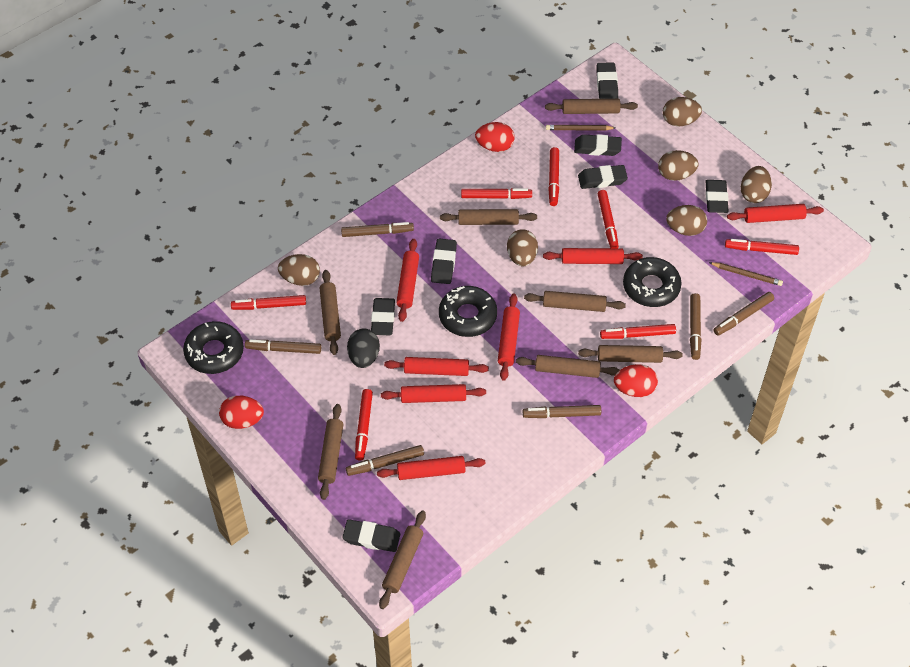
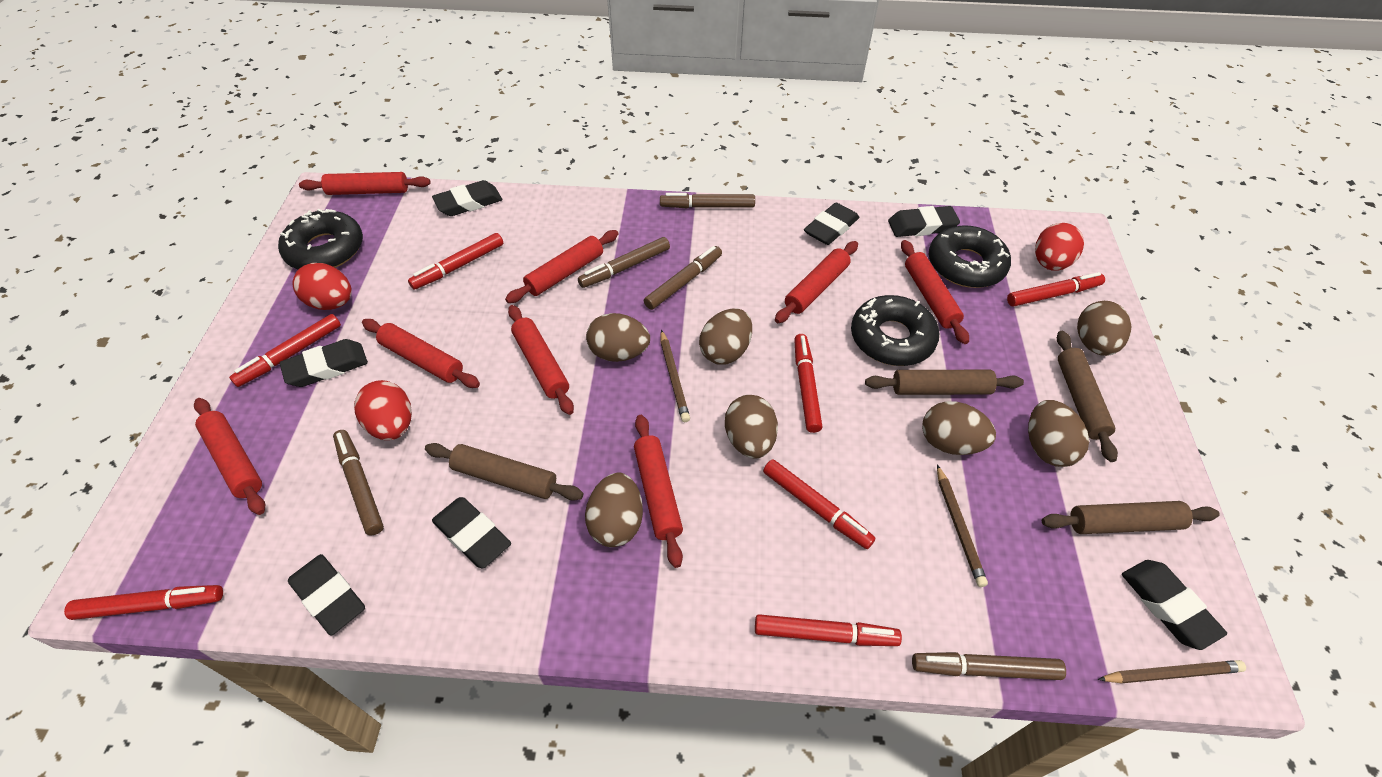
black egg: [347,328,380,368] = 1 -> none = 0
brown egg: [278,254,320,286] [507,229,538,266] [658,150,699,181] [663,97,702,126] [666,205,707,236] [741,166,772,203] = 6 -> [585,473,643,547] [586,313,650,362] [699,309,752,365] [725,395,778,458] [922,401,996,455] [1028,400,1089,467] [1077,301,1131,356] = 7
brown marker: [245,340,321,354] [341,222,414,237] [346,445,424,476] [523,405,601,418] [690,293,701,360] [713,292,774,336] = 6 -> [333,430,384,536] [578,237,670,288] [644,246,722,310] [660,193,755,208] [912,652,1066,680] = 5
brown pencil: [546,125,615,131] [709,262,783,286] = 2 -> [661,330,690,422] [937,465,988,587] [1098,660,1246,684] = 3
brown rolling pin: [318,404,344,500] [320,270,341,355] [379,511,426,609] [440,209,537,225] [516,355,619,378] [524,291,626,312] [545,99,638,114] [578,345,683,363] = 8 -> [425,443,583,501] [865,370,1024,395] [1042,501,1220,534] [1057,331,1118,462] = 4
red rolling pin: [377,456,485,480] [381,384,486,403] [384,357,489,376] [396,239,419,322] [498,294,520,381] [543,248,643,264] [727,204,824,223] = 7 -> [194,398,265,515] [299,172,431,195] [362,319,480,388] [505,230,618,303] [508,305,574,415] [634,415,683,568] [775,241,858,323] [901,240,969,344] = 8

